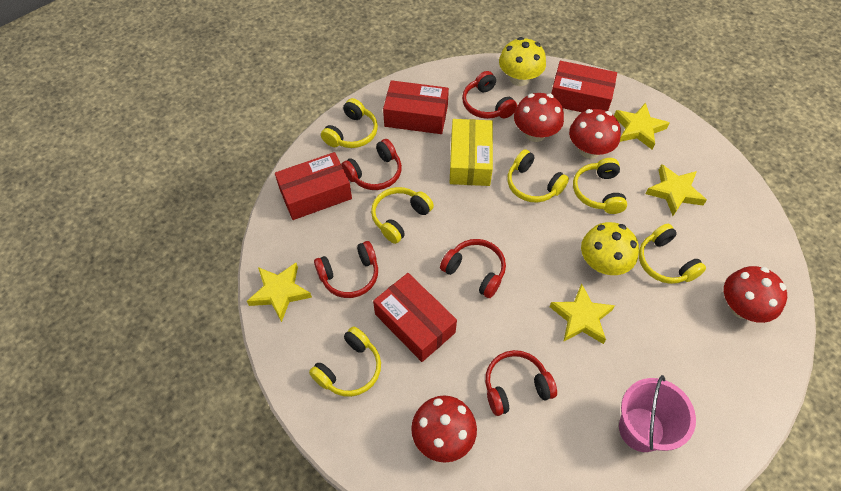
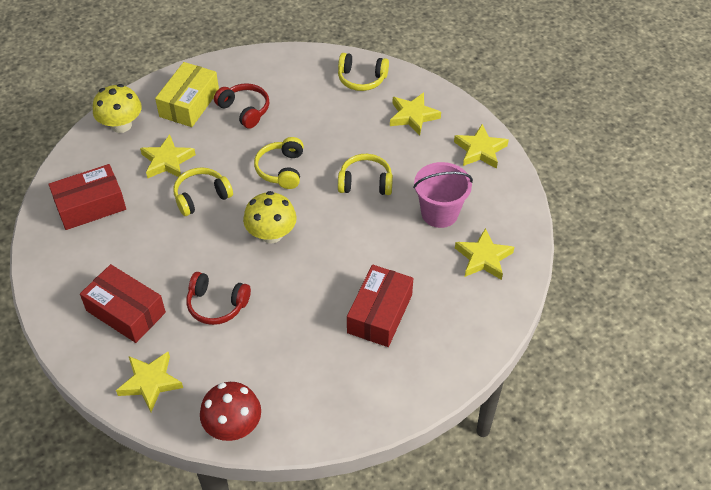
red box: [275,152,352,220] [373,273,457,362] [383,80,449,134] [551,61,617,112] = 4 -> [48,164,126,230] [80,264,166,343] [347,265,413,347] = 3
red headphones: [314,241,378,298] [341,139,402,190] [440,239,506,298] [462,71,517,119] [485,350,557,416] = 5 -> [187,272,251,325] [214,83,269,129] = 2
red mushroom: [411,396,477,462] [514,93,564,142] [569,109,621,159] [724,266,787,323] = 4 -> [200,382,261,441] = 1
yellow headphones: [309,327,381,397] [321,98,378,148] [371,187,434,244] [507,149,569,203] [573,158,627,214] [639,224,706,284] = 6 -> [174,167,233,216] [254,137,304,189] [338,53,389,91] [338,154,393,195] = 4
yellow star: [247,263,312,322] [549,284,615,344] [614,103,670,150] [645,164,707,216] = 4 -> [116,352,183,412] [140,134,196,178] [390,92,441,136] [454,124,509,169] [455,228,514,280] = 5

